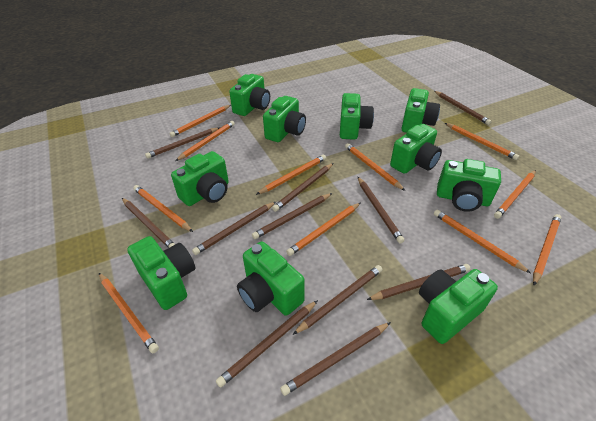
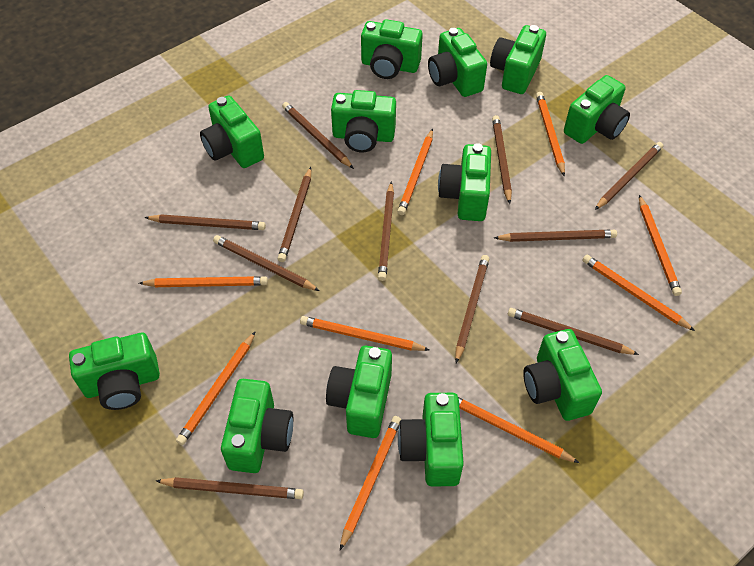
green camera: [127,236,195,310] [171,151,229,206] [229,74,270,116] [237,241,305,316] [263,96,306,142] [340,93,374,140] [390,124,442,174] [402,88,440,133] [419,269,498,344] [437,159,501,212] = 10 -> [69,333,160,410] [200,96,264,168] [221,379,293,473] [326,346,392,438] [331,90,396,152] [361,19,423,79] [398,393,464,486] [428,28,487,97] [438,143,491,221] [490,25,546,94] [523,329,602,421] [564,75,630,144] = 12
orange pencil: [99,273,159,353] [133,185,193,232] [169,105,231,137] [175,121,235,161] [256,155,326,195] [286,202,361,256] [345,143,405,191] [434,210,531,273] [445,123,519,160] [494,170,536,219] [533,214,561,285] = 11 -> [139,276,268,287] [176,331,256,445] [300,316,429,351] [340,416,401,550] [397,129,433,215] [458,397,579,463] [536,92,565,177] [582,255,695,331] [639,195,682,296] = 9

